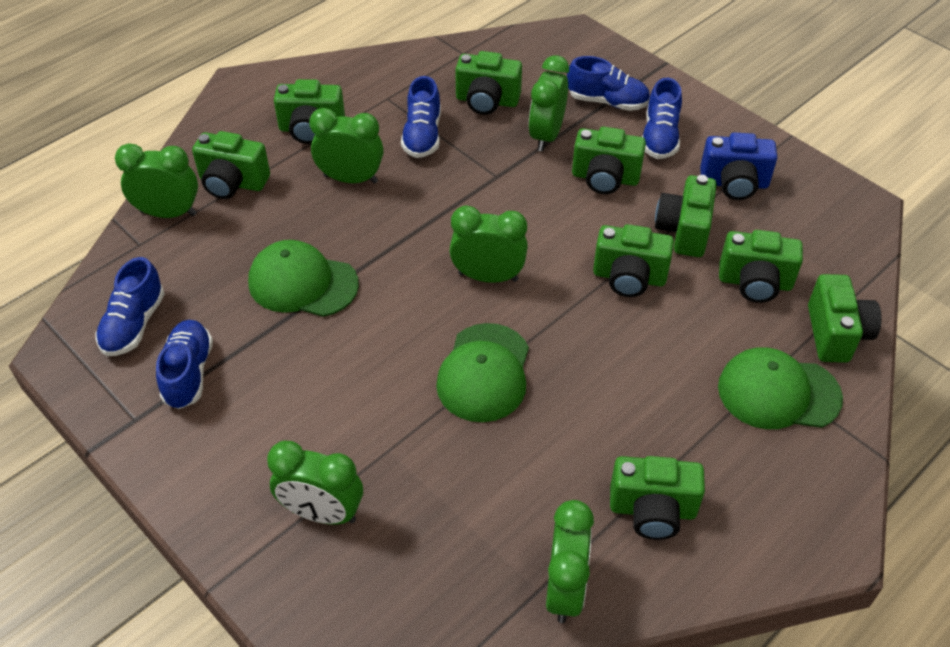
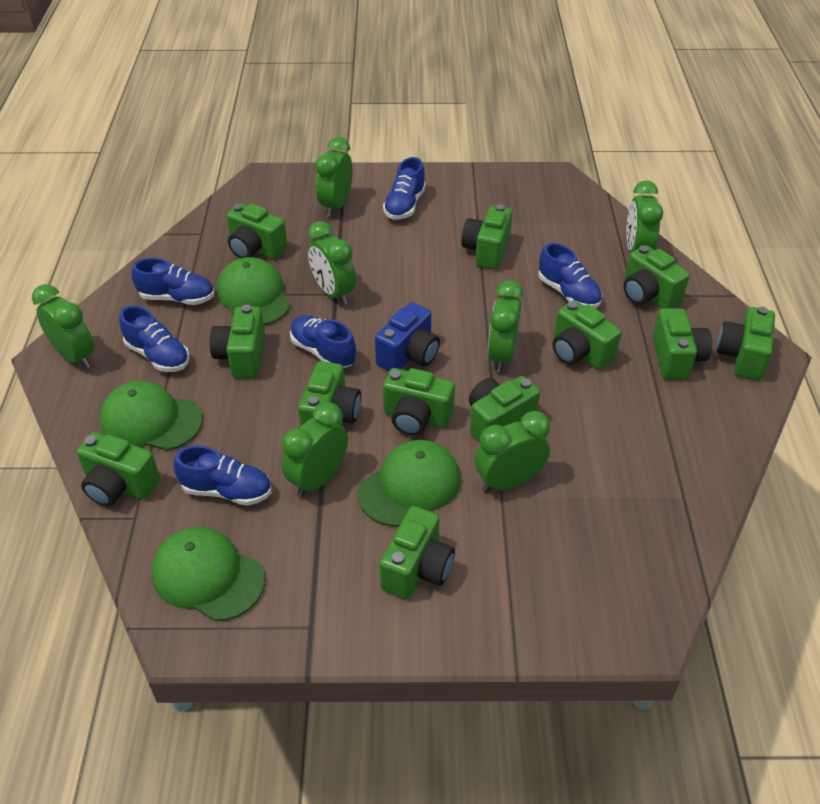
blue shoe: [95,257,165,356] [156,320,213,409] [401,76,441,158] [567,56,650,111] [642,78,682,159] = 5 -> [119,305,190,372] [132,258,214,305] [174,445,271,506] [290,315,356,368] [383,157,426,220] [538,243,602,308] = 6
green camera: [192,131,270,199] [274,79,345,144] [455,51,522,115] [572,127,646,194] [593,224,674,297] [610,456,705,540] [655,175,717,257] [719,230,803,303] [808,274,882,363] = 9 -> [77,432,160,506] [210,305,265,378] [227,203,287,259] [298,361,361,427] [380,506,455,599] [383,368,455,436] [461,204,512,269] [469,376,540,442] [553,300,621,370] [623,245,690,308] [652,308,712,380] [716,306,775,380] = 12
green cap: [248,240,359,317] [436,323,529,422] [718,347,843,429] = 3 -> [100,381,203,451] [152,527,265,621] [216,257,291,325] [358,440,461,527] = 4
green clock: [115,143,198,218] [267,441,363,525] [309,108,384,184] [449,205,528,283] [529,55,569,151] [546,500,594,623] = 6 -> [32,284,94,369] [282,402,348,497] [308,221,356,305] [315,137,353,217] [475,411,550,493] [488,280,523,373] [626,180,663,254] = 7

